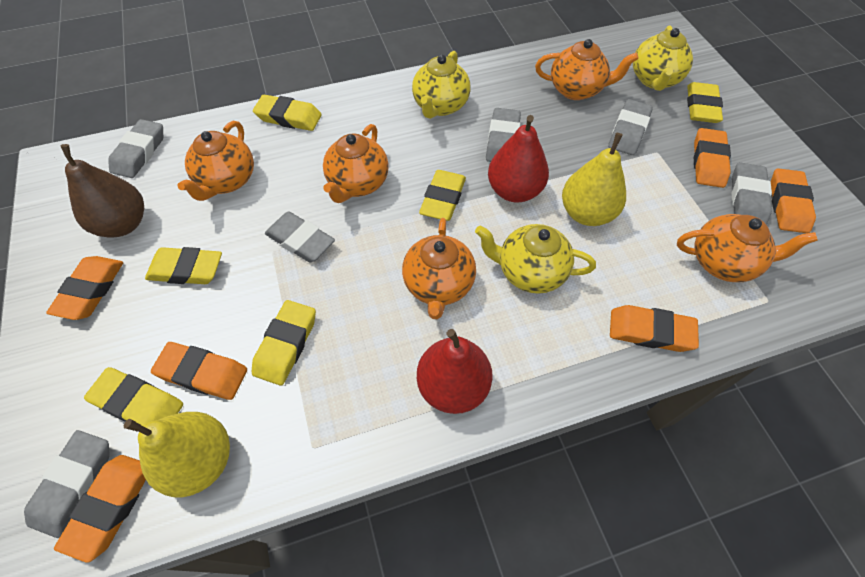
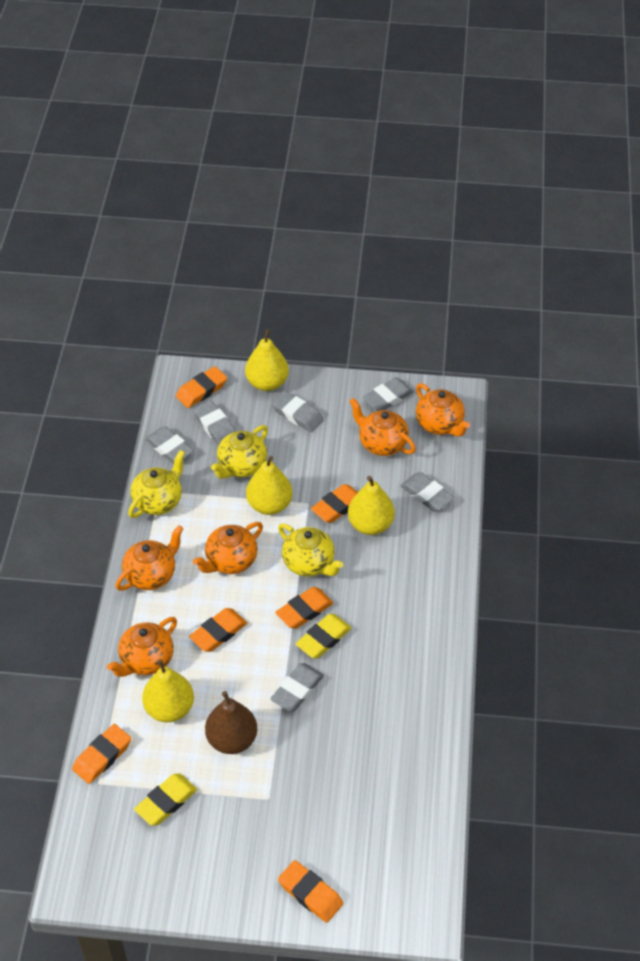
red pear: [417,329,493,414] [488,115,549,202] = 2 -> none = 0
yellow eraser: [84,367,183,426] [145,247,222,284] [252,300,316,386] [253,95,322,131] [419,170,466,221] [687,82,723,123] = 6 -> [134,773,197,826] [296,614,351,658] = 2
yellow pear: [124,412,230,497] [562,133,626,226] = 2 -> [142,659,194,722] [245,329,289,391] [246,456,293,515] [348,476,395,535] = 4

